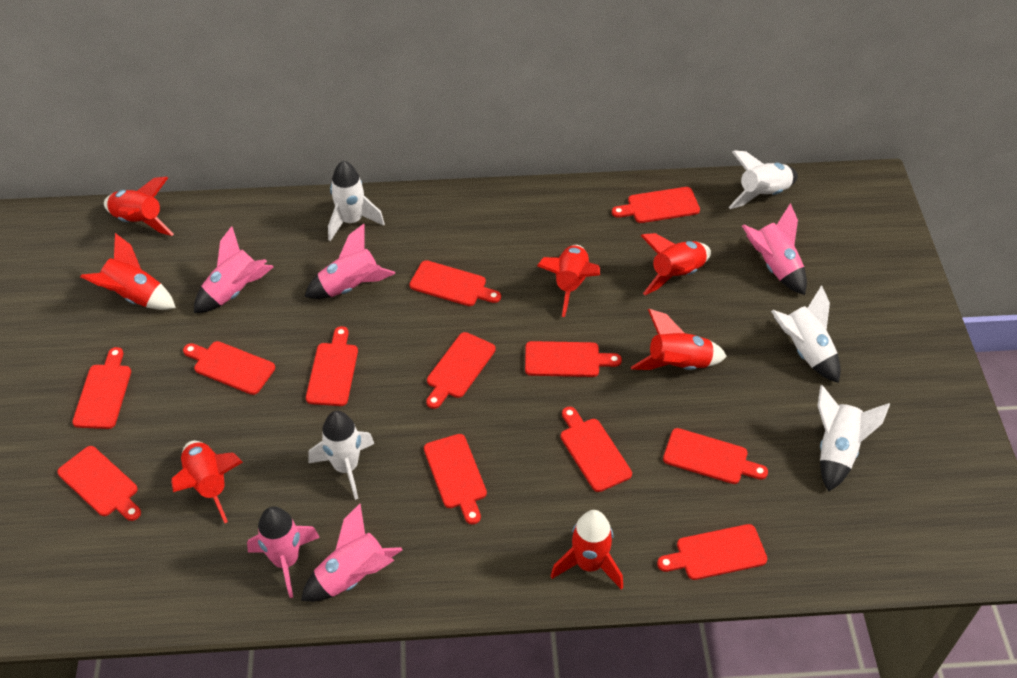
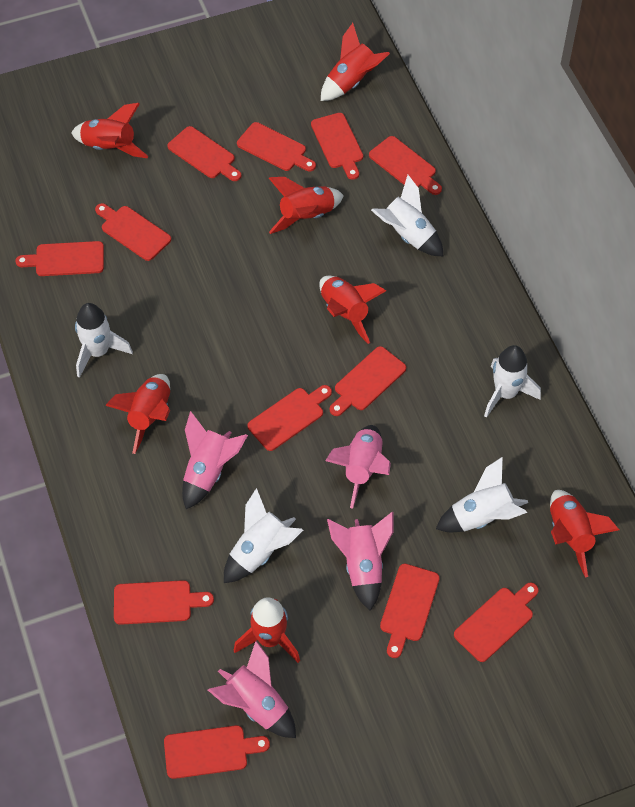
pink rocket: [194,226,274,313] [247,506,320,598] [301,504,402,602] [304,224,396,299] [742,203,807,295] = 5 -> [182,411,248,509] [208,641,296,738] [325,425,391,509] [327,512,393,611] = 4

